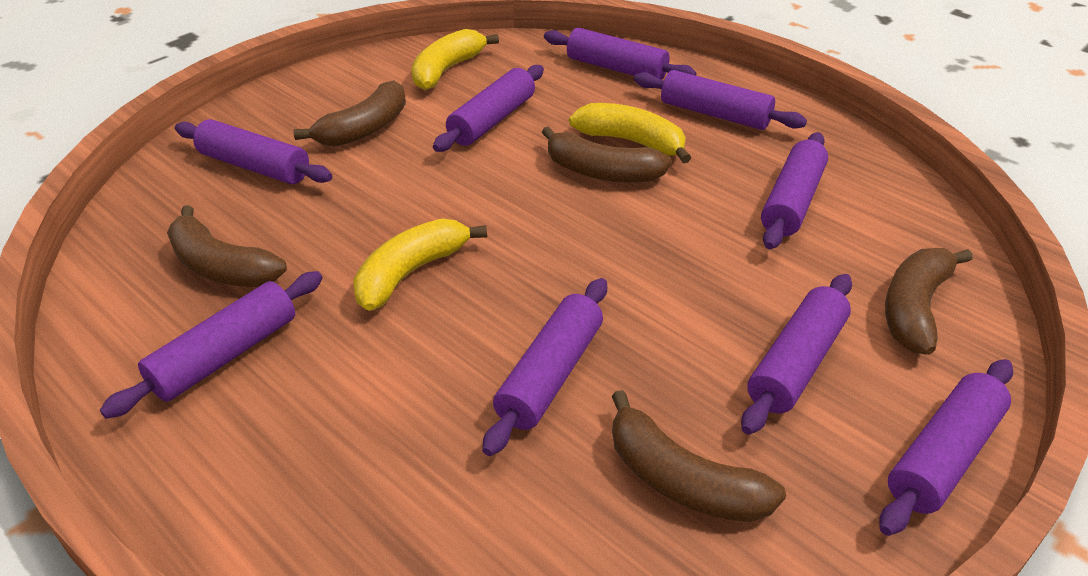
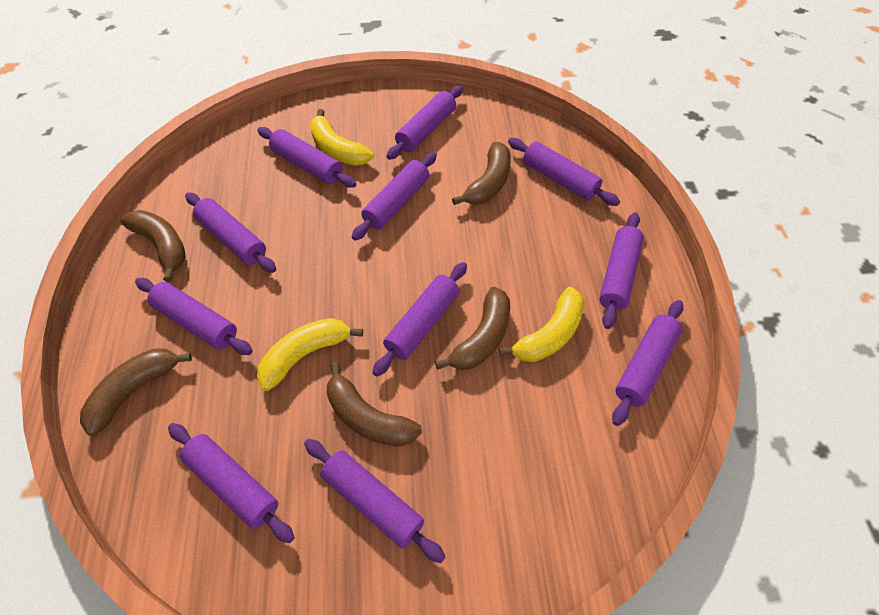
purple rolling pin: [100,271,323,419] [175,119,332,184] [433,65,544,152] [482,278,607,456] [544,28,697,80] [634,70,807,130] [741,274,852,434] [761,132,828,249] [879,359,1013,536] = 9 -> [135,278,253,355] [168,423,295,543] [185,192,276,273] [257,127,356,188] [304,439,445,563] [352,152,437,241] [372,262,467,376] [387,86,463,160] [508,138,620,206] [599,212,644,329] [612,300,683,426] = 11

